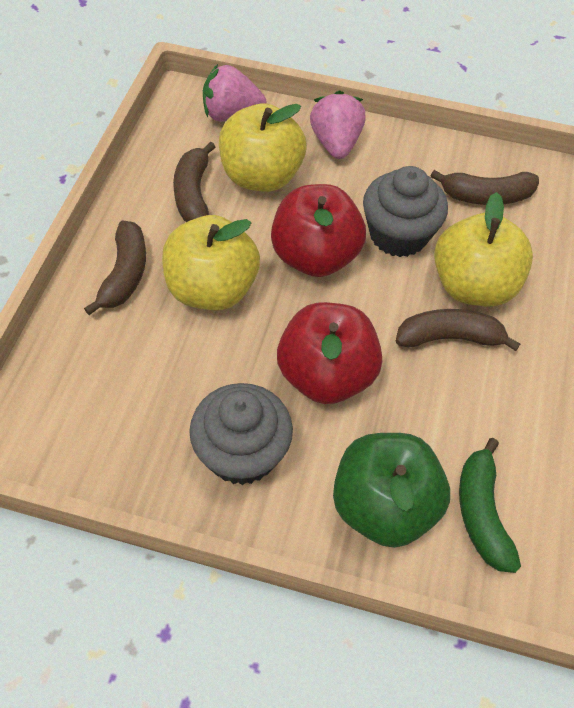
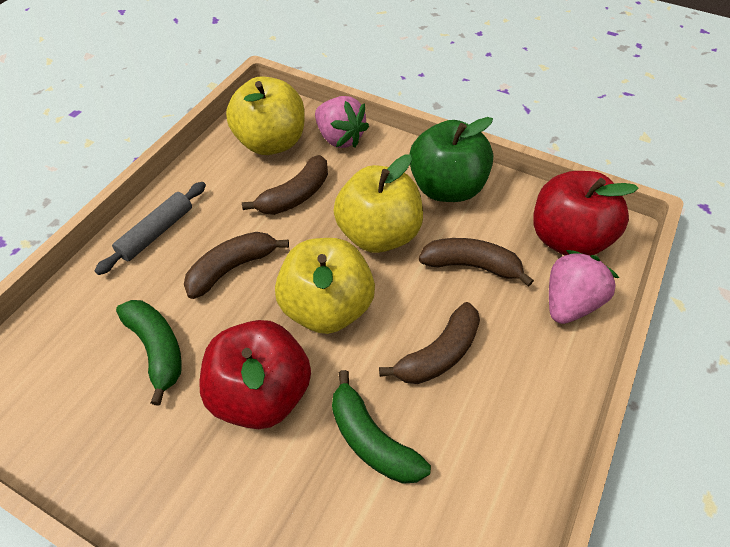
green banana: [459,438,521,573] = 1 -> [116,300,182,406] [332,370,431,484] = 2
grey cupcake: [189,383,293,485] [363,166,448,257] = 2 -> none = 0
grey rolling pin: none = 0 -> [95,182,206,275] = 1

